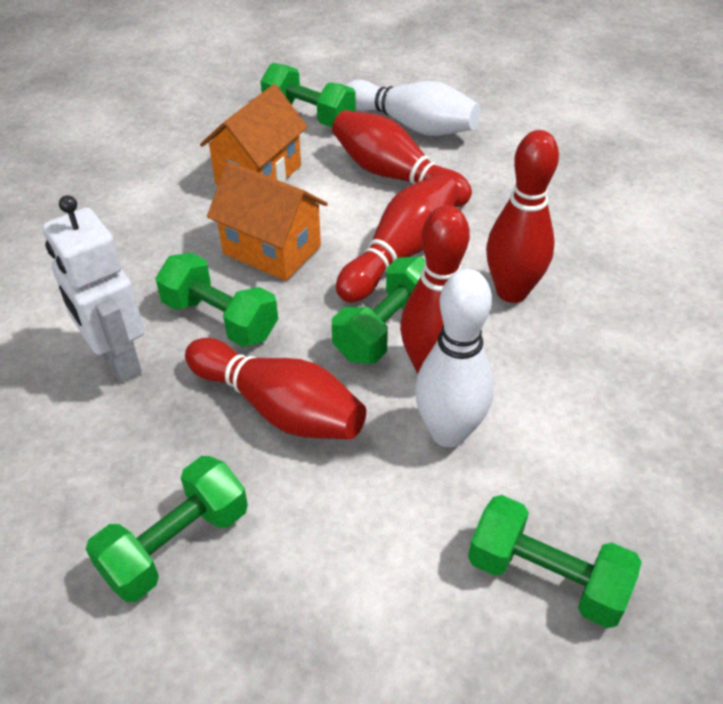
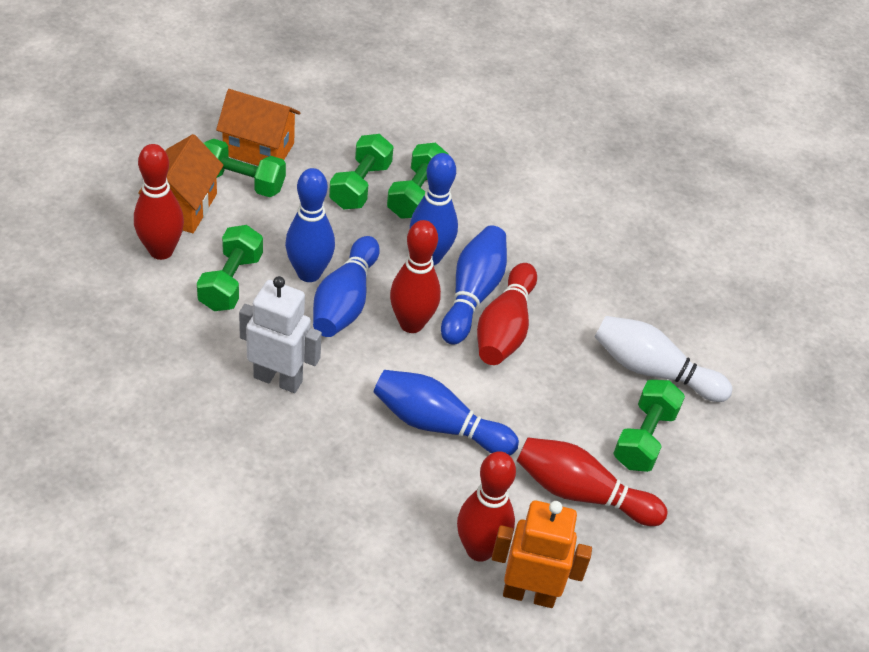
blue bowling pin: none = 0 -> [285,168,335,282] [313,236,380,337] [374,370,519,456] [410,153,458,265] [441,225,507,345] = 5
orange robot: none = 0 -> [492,500,592,608] = 1
white bowling pin: [345,80,481,136] [415,269,494,448] = 2 -> [595,316,733,402] = 1

